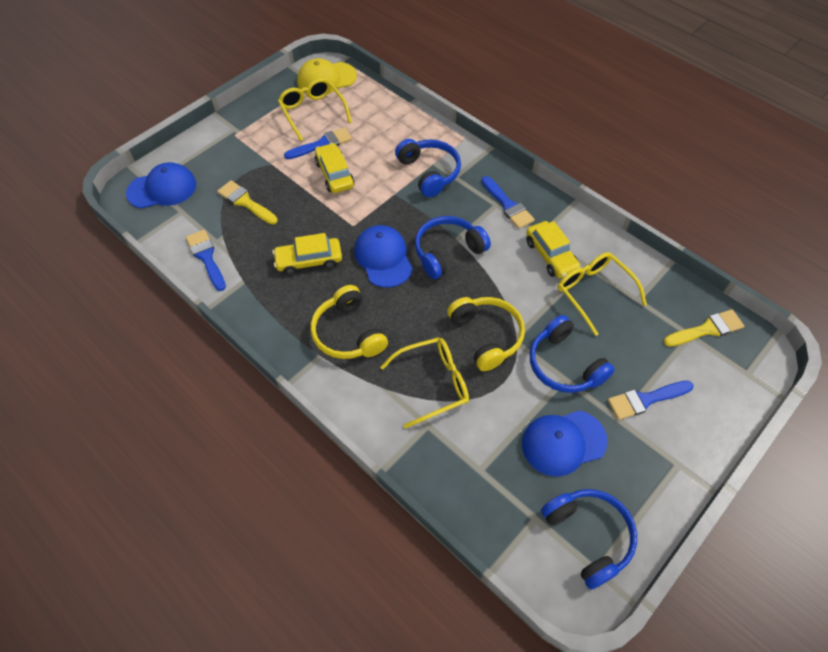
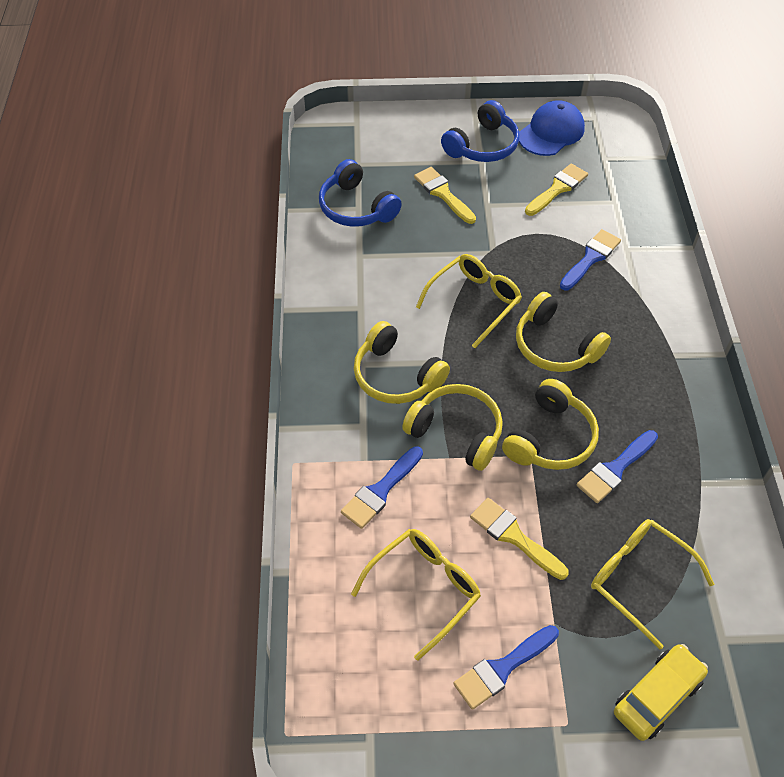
blue cap: [126,162,196,209] [354,225,413,288] [522,411,608,477] = 3 -> [519,100,585,156] = 1
blue headphones: [395,139,461,197] [415,216,491,279] [530,315,615,393] [541,489,637,590] = 4 -> [319,159,402,227] [441,100,519,162] = 2
yellow brush: [217,180,278,225] [664,309,744,347] = 2 -> [414,167,476,224] [470,498,569,580] [525,164,588,216] = 3
yellow cap: [297,59,357,94] = 1 -> none = 0
yellow car: [272,233,342,275] [315,143,354,193] [526,221,580,278] = 3 -> [614,644,708,741] = 1
yellow headphones: [311,285,388,359] [447,297,525,371] = 2 -> [354,321,450,404] [402,384,503,471] [502,379,599,470] [516,292,611,372] = 4

